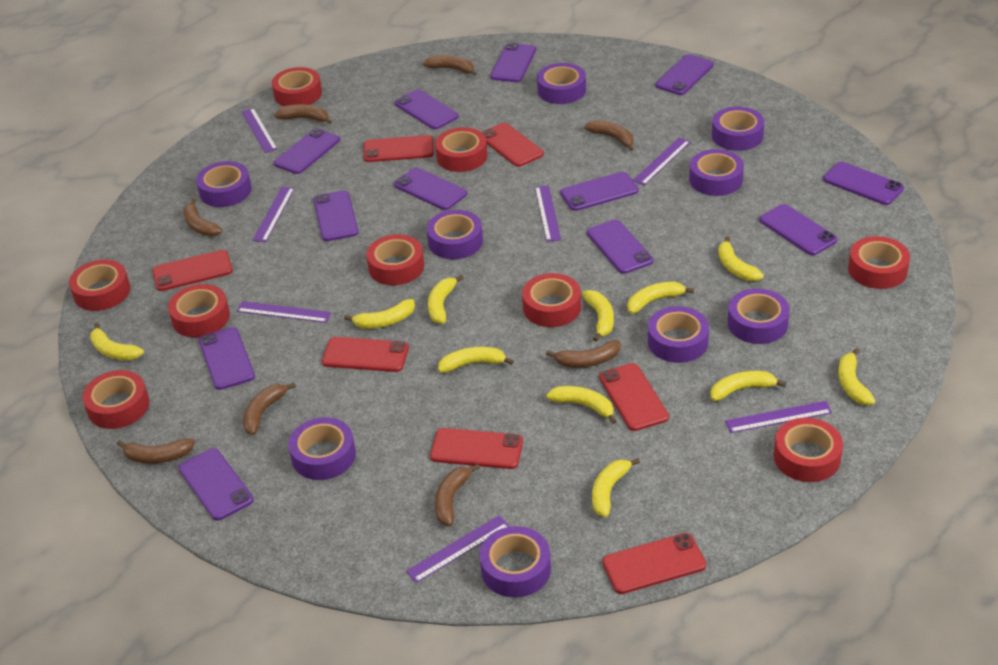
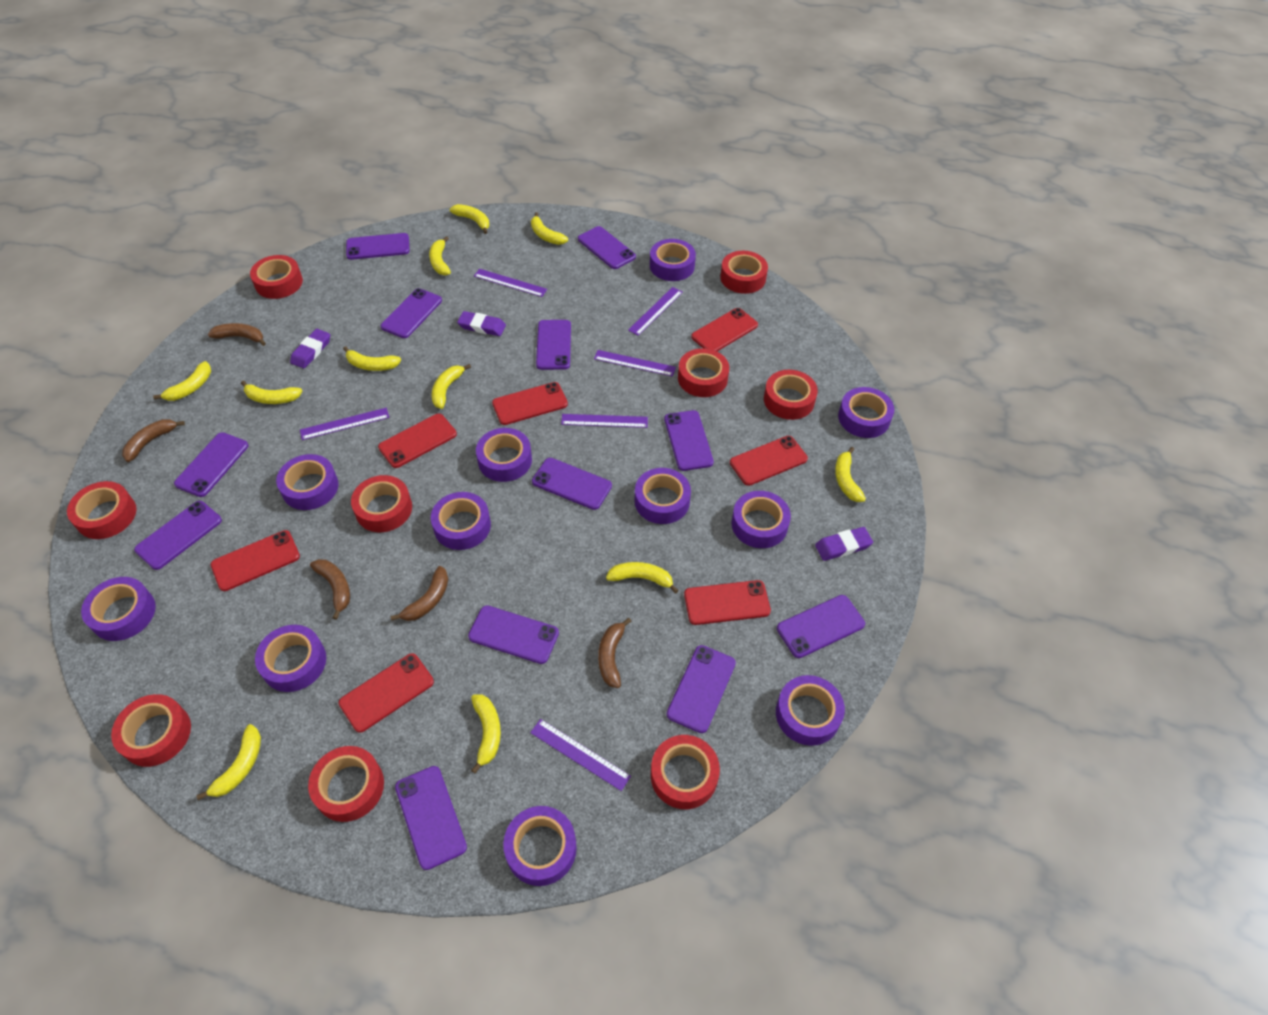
brown banana: [117,439,195,464] [183,198,223,237] [243,383,296,435] [274,105,332,124] [423,55,477,76] [435,464,480,526] [546,340,620,368] [584,120,634,151] = 8 -> [122,419,185,462] [208,323,266,346] [310,559,350,620] [390,566,448,621] [598,618,631,688] = 5
purple eraser: none = 0 -> [290,329,330,369] [457,311,506,336] [815,527,873,561] = 3
purple ruler: [237,301,331,323] [241,108,277,153] [252,187,295,242] [406,515,510,583] [535,185,561,242] [633,138,690,185] [725,401,832,433] = 7 -> [300,408,389,440] [474,269,547,297] [530,719,631,791] [561,414,648,428] [594,350,676,377] [628,287,683,336] = 6
purple tape: [196,161,252,207] [288,417,356,480] [427,210,483,259] [479,526,551,598] [537,63,586,104] [648,306,709,363] [689,149,744,196] [712,106,764,151] [727,288,790,344] = 9 -> [81,577,156,641] [255,625,326,692] [276,454,339,510] [431,492,491,550] [476,428,532,482] [503,806,577,886] [635,468,691,524] [650,239,696,281] [732,491,791,548] [776,675,845,746] [838,387,894,438] = 11

